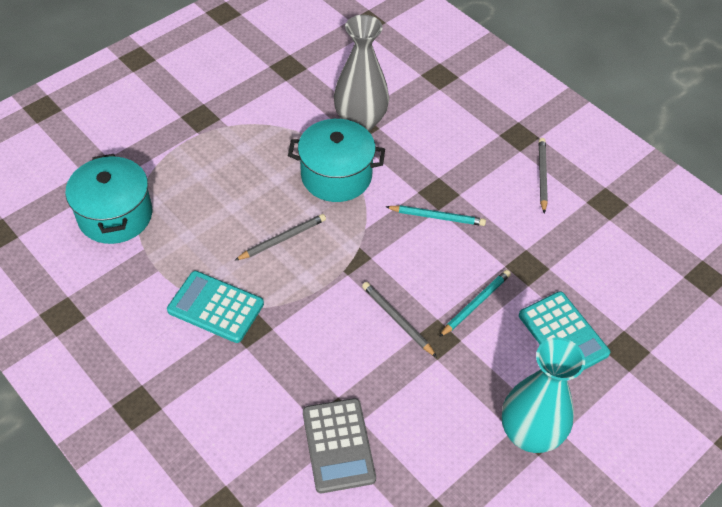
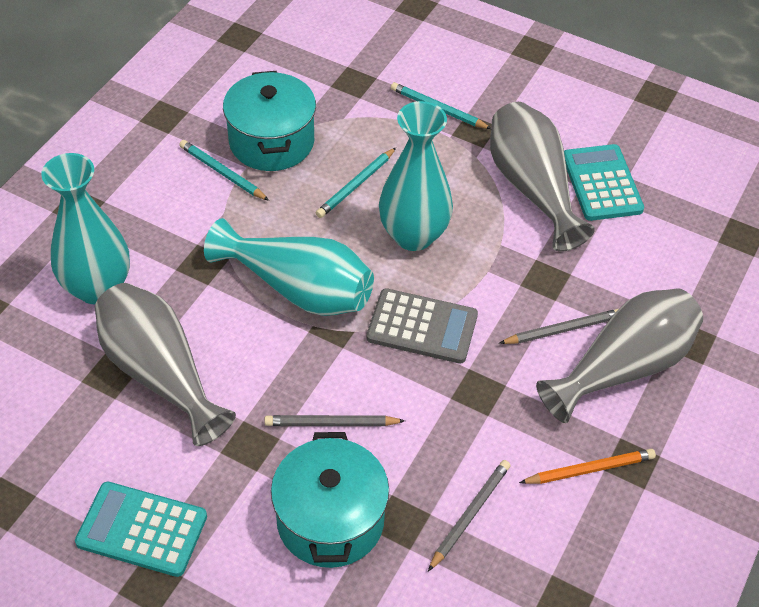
grey vase: [334,15,389,131] = 1 -> [95,283,236,446] [490,102,595,252] [536,288,703,423] = 3
orange pencil: none = 0 -> [519,449,656,484] = 1
turquoise pencil: [386,205,486,226] [439,270,511,337] = 2 -> [179,140,269,201] [316,148,396,218] [391,82,491,129] = 3
turquoise vase: [501,337,585,453] = 1 -> [41,153,130,304] [204,218,374,316] [379,101,453,251] = 3

